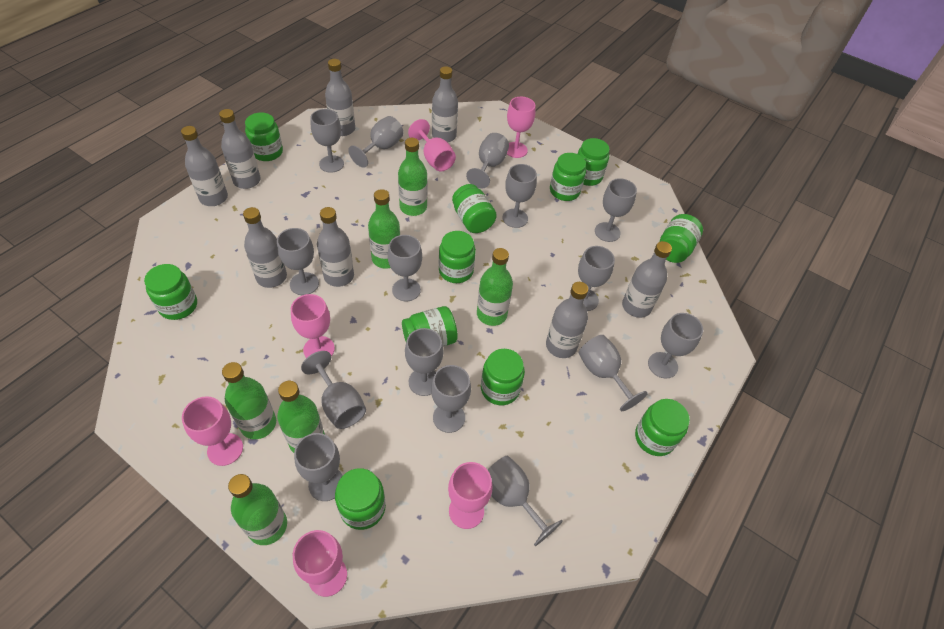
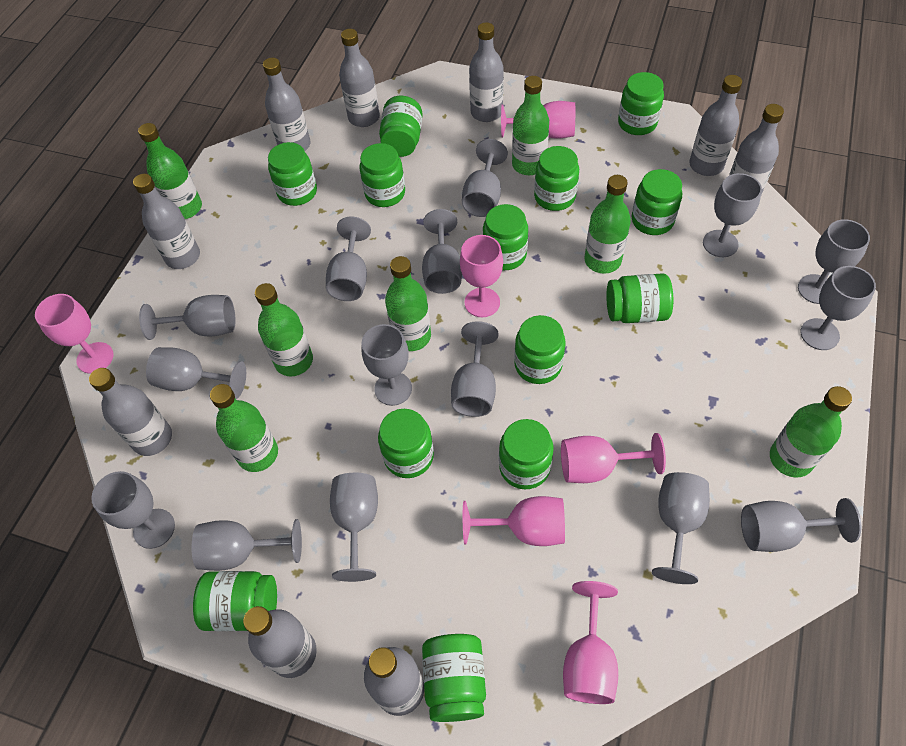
green bottle: [222,362,276,439] [228,474,287,545] [277,381,325,453] [368,189,400,269] [398,138,427,216] [477,248,513,326] = 6 -> [138,123,202,219] [210,384,278,472] [255,283,313,376] [385,256,431,351] [512,76,549,175] [584,175,631,274] [770,386,852,477] = 7
green jar: [144,264,197,320] [245,112,283,161] [335,468,386,530] [402,306,458,347] [439,231,476,283] [452,184,497,233] [481,349,525,405] [550,153,586,201] [578,138,610,186] [635,399,690,456] [660,214,703,263] = 11 -> [193,571,277,631] [268,142,317,206] [360,143,405,207] [378,409,434,478] [379,96,423,157] [422,634,486,722] [483,204,528,270] [499,419,554,489] [514,315,566,384] [534,146,579,211] [606,273,673,323] [618,72,664,135] [632,169,682,235] = 13
grey bottle: [181,126,228,206] [219,109,261,189] [243,207,287,288] [317,207,354,287] [325,59,355,136] [432,66,458,143] [546,282,589,358] [622,241,672,318] = 8 -> [89,368,172,456] [133,174,200,269] [243,606,317,678] [263,58,310,151] [339,29,380,127] [364,647,424,716] [469,22,504,122] [689,75,742,176] [729,104,784,195] = 9

